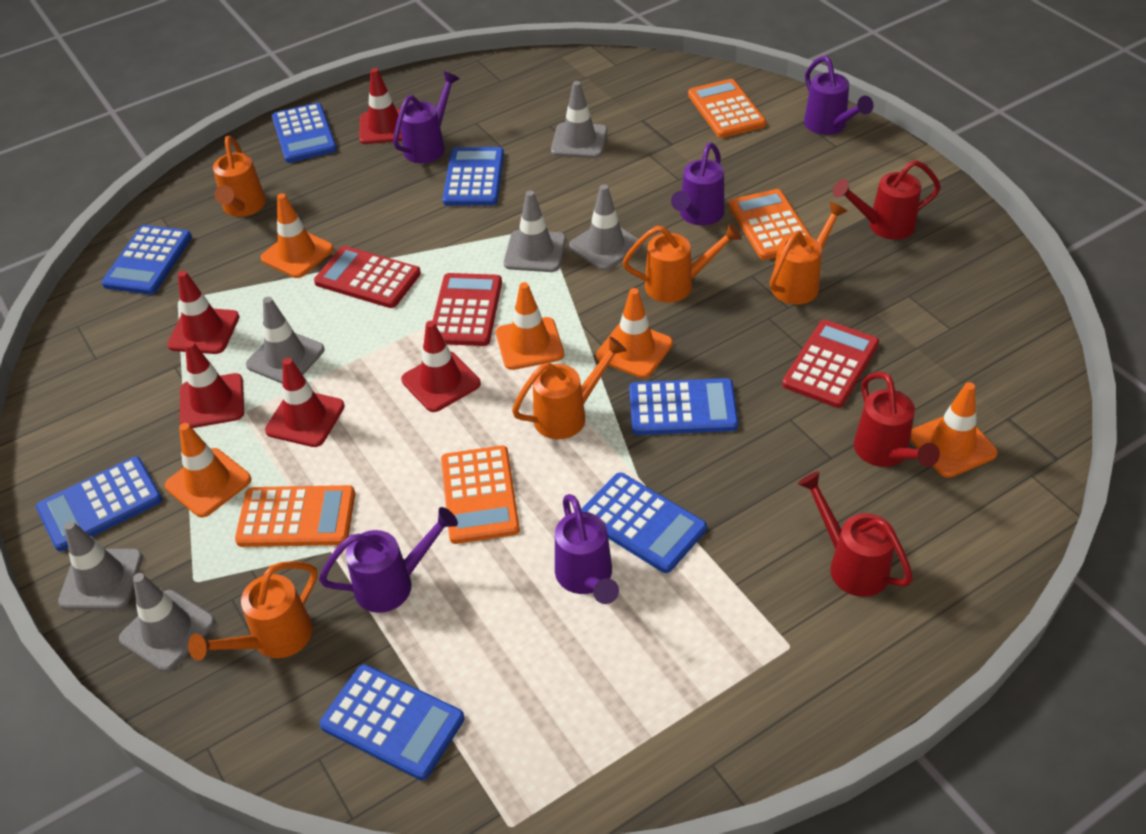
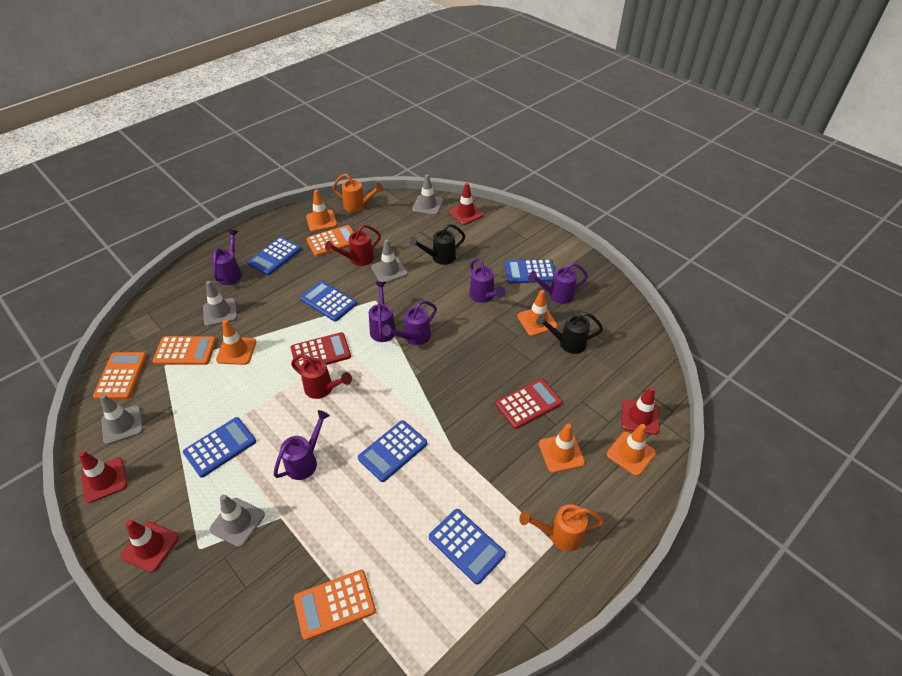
black watering can: none = 0 -> [409,224,465,265] [536,312,603,354] = 2
blue calculator: [36,456,162,551] [102,225,192,295] [272,103,337,163] [320,664,465,780] [443,147,504,206] [581,472,707,573] [629,378,738,435] = 7 -> [183,417,256,478] [247,237,301,275] [300,281,357,322] [358,420,427,482] [429,509,506,585] [504,259,555,284] = 6
grey traffic cone: [58,521,143,610] [119,573,215,672] [246,297,325,383] [504,190,566,272] [551,81,607,158] [569,184,642,271] = 6 -> [100,395,143,445] [203,281,237,326] [210,494,265,547] [371,239,408,284] [412,174,443,215] = 5
orange watering can: [188,561,317,660] [213,136,266,217] [512,337,627,439] [623,223,742,303] [770,202,847,305] = 5 -> [333,174,384,212] [519,504,604,552] = 2
purple watering can: [319,507,458,613] [393,71,460,163] [555,494,619,604] [671,142,724,226] [804,56,874,135] = 5 -> [211,230,242,285] [274,410,330,480] [369,282,396,342] [382,301,437,345] [469,258,506,303] [528,262,588,304] = 6
red calculator: [314,246,421,308] [432,273,502,346] [782,320,879,408] = 3 -> [290,332,351,370] [496,378,562,429] = 2
red traffic cone: [167,271,240,354] [180,341,244,428] [265,358,345,447] [359,68,402,144] [401,321,481,412] = 5 -> [79,451,127,503] [120,520,179,573] [449,183,484,225] [622,387,660,435] = 4
red watering can: [798,471,913,597] [833,160,941,240] [854,372,940,467] = 3 -> [291,354,352,399] [325,224,381,266] = 2

